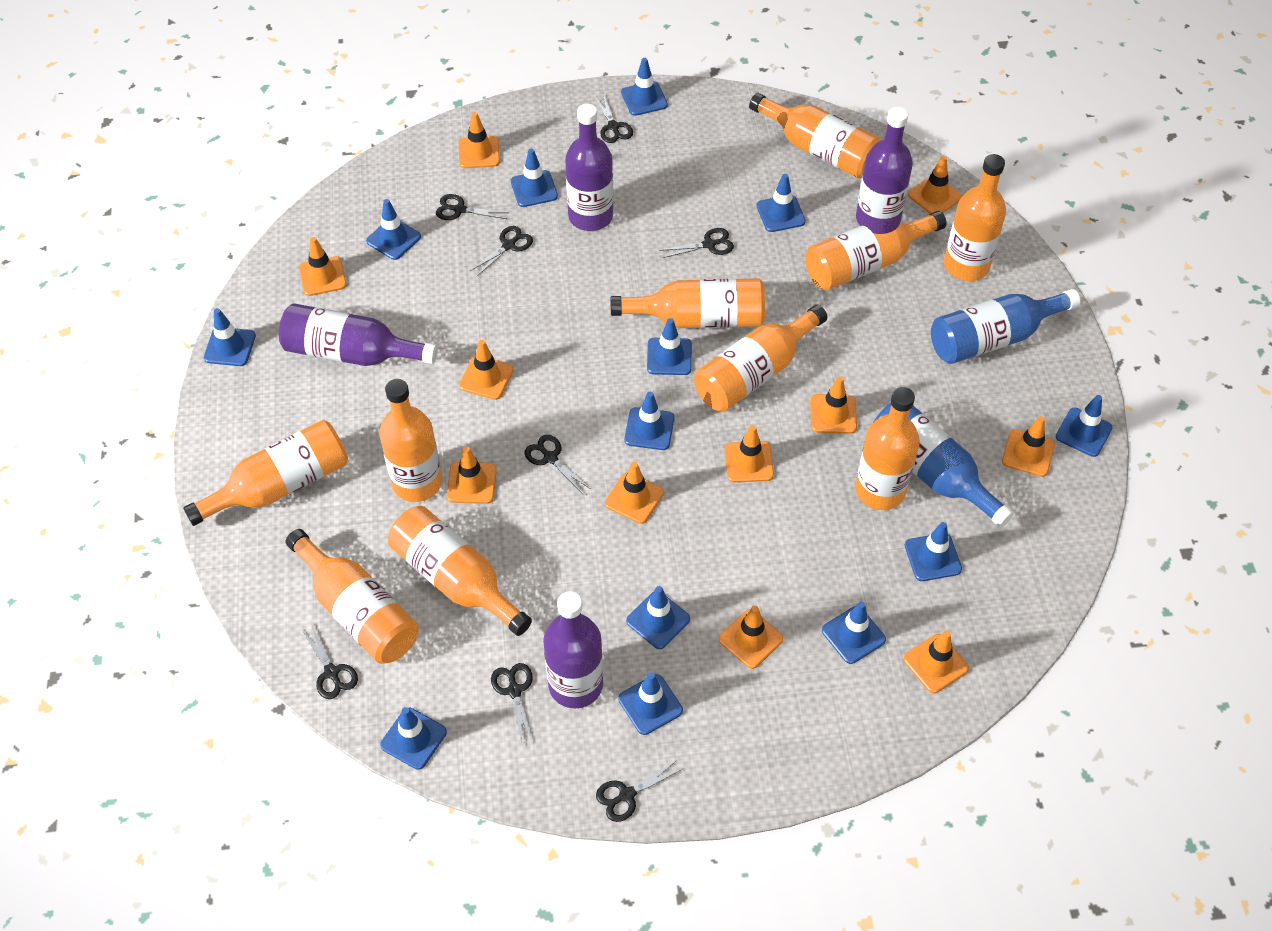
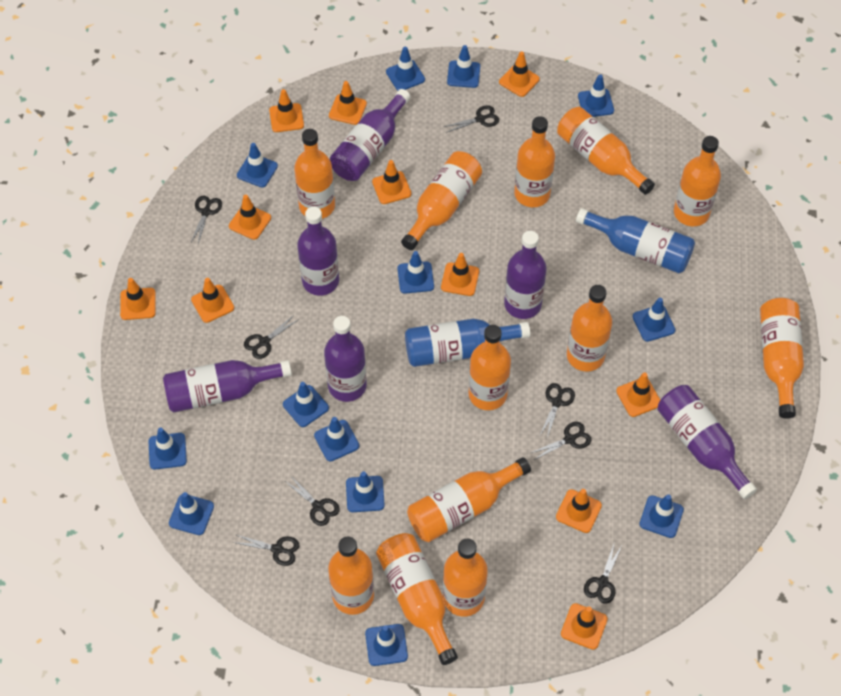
orange bottle: [183,420,348,526] [286,529,419,664] [379,379,442,502] [388,506,532,636] [610,278,765,328] [694,305,827,412] [749,93,881,178] [805,211,946,290] [855,387,920,510] [944,154,1006,281] = 10 -> [294,129,335,219] [328,537,374,615] [376,533,458,665] [401,151,482,250] [407,457,531,542] [443,539,488,617] [469,325,511,410] [514,116,555,207] [557,107,655,195] [567,285,612,371] [674,136,721,226] [760,298,804,419] = 12
purple bottle: [279,303,438,366] [543,591,603,709] [565,104,613,231] [856,107,913,226] = 4 -> [163,360,292,412] [297,207,339,296] [324,316,367,402] [330,89,411,181] [504,231,547,319] [657,385,757,499] = 6

